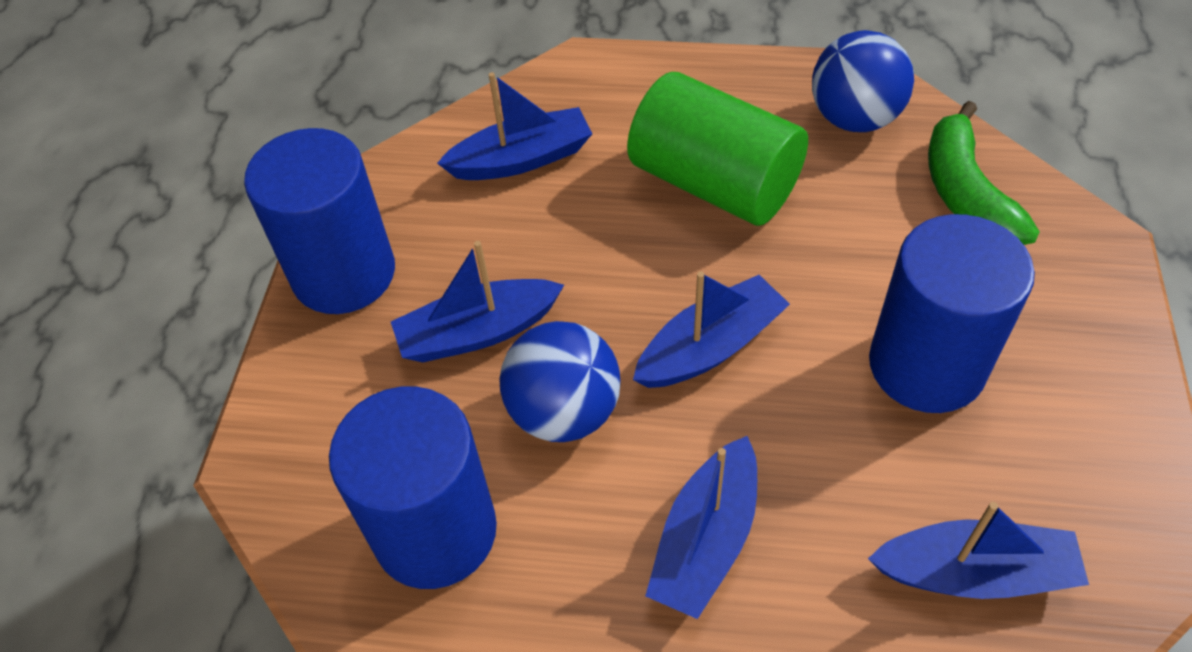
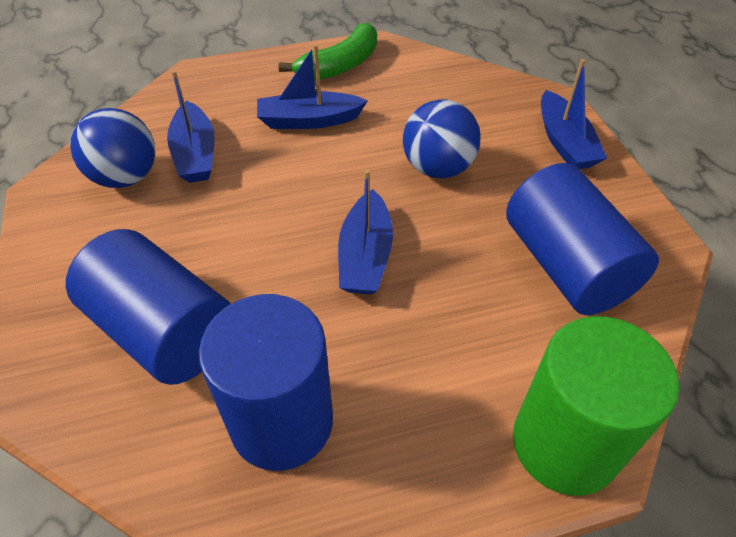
blue boat: [391,241,564,362] [437,72,592,180] [633,271,790,388] [645,436,757,619] [868,502,1089,599] = 5 -> [167,70,215,183] [257,44,368,129] [338,170,393,294] [541,59,607,169] = 4

